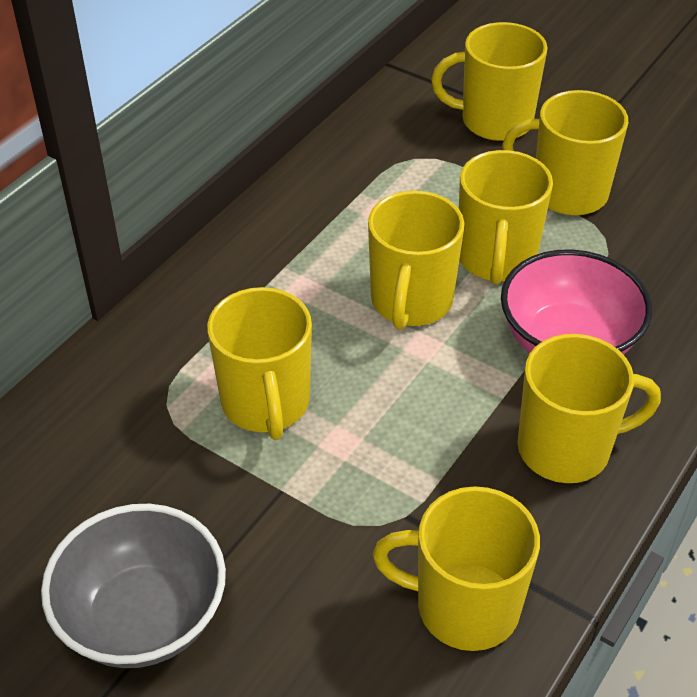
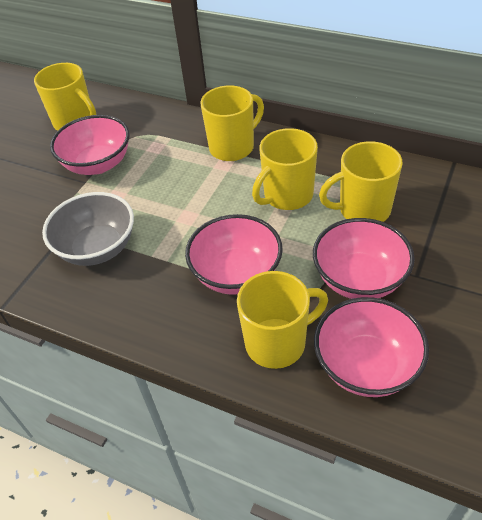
pink bowl: [501,249,652,355] = 1 -> [50,115,130,175] [185,214,283,295] [313,218,415,299] [314,297,429,397] = 4
yellow mug: [207,287,312,440] [368,191,464,330] [373,486,540,651] [431,22,548,141] [459,150,553,285] [502,90,628,216] [517,334,661,483] = 7 -> [34,63,96,131] [200,86,264,161] [237,271,328,369] [252,128,318,210] [319,141,403,222] = 5

